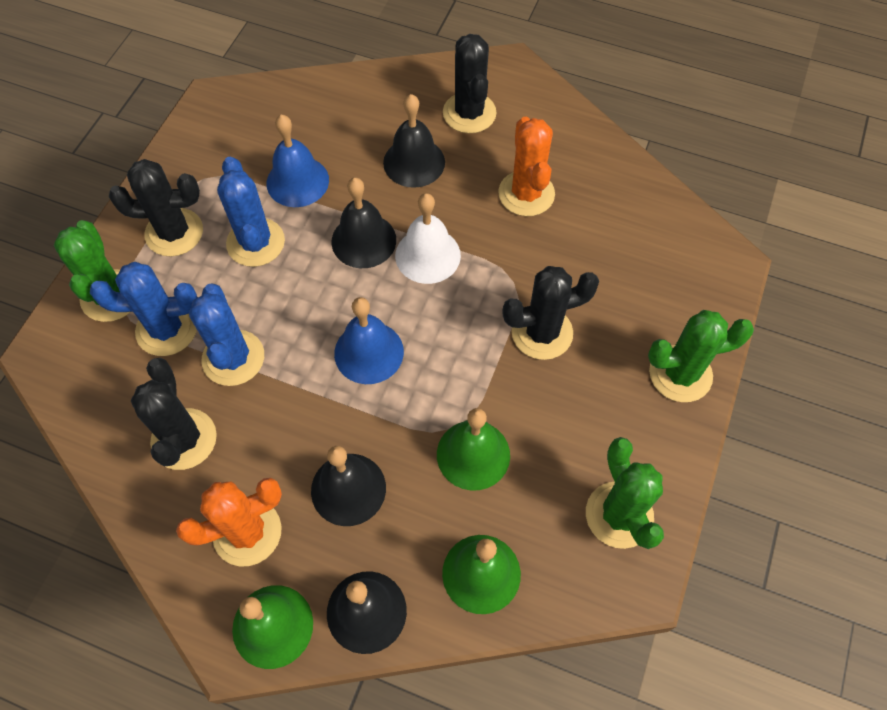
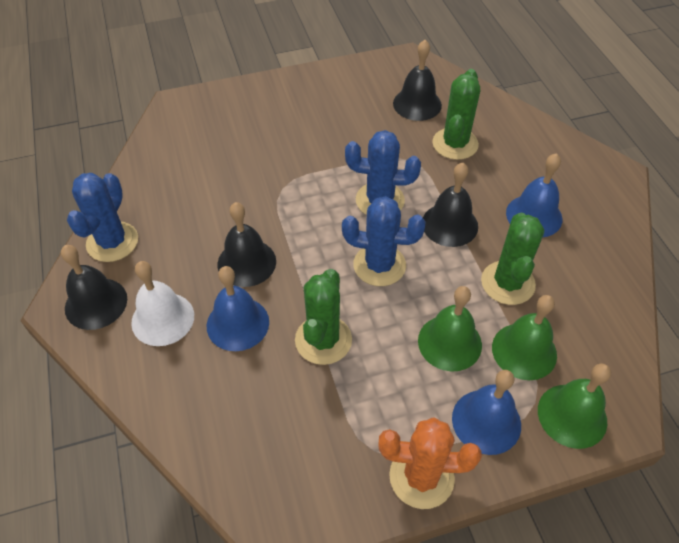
black cactus: [109,159,203,257] [131,358,217,470] [443,34,497,133] [502,266,599,360] = 4 -> none = 0
blue bell: [267,115,329,207] [334,297,404,384] = 2 -> [207,266,269,351] [452,370,521,455] [506,153,562,238] = 3
orange cactus: [176,478,282,566] [498,117,555,216] = 2 -> [378,417,482,509] = 1

